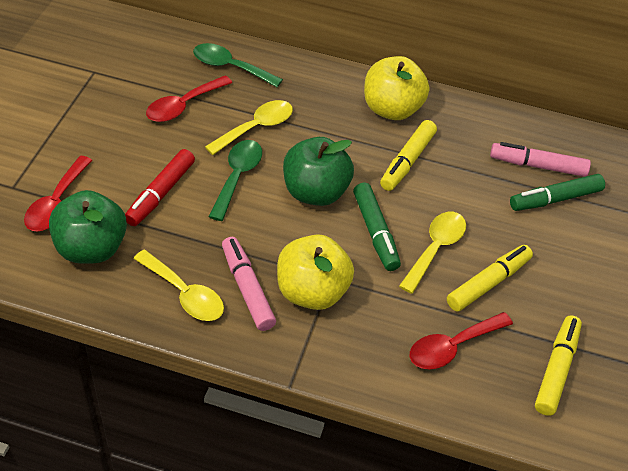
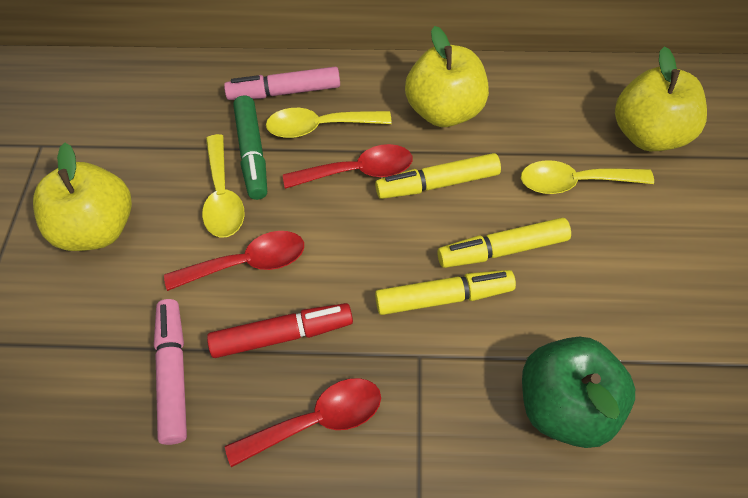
green apple: [49,190,127,264] [283,137,354,206] = 2 -> [522,337,635,448] = 1
green marker: [353,183,401,271] [510,174,605,211] = 2 -> [233,96,267,200] = 1
green spoon: [193,43,283,87] [209,140,262,221] = 2 -> none = 0
yellow apple: [277,234,354,310] [364,56,429,120] = 2 -> [33,143,132,251] [405,26,489,127] [615,47,707,151] = 3

